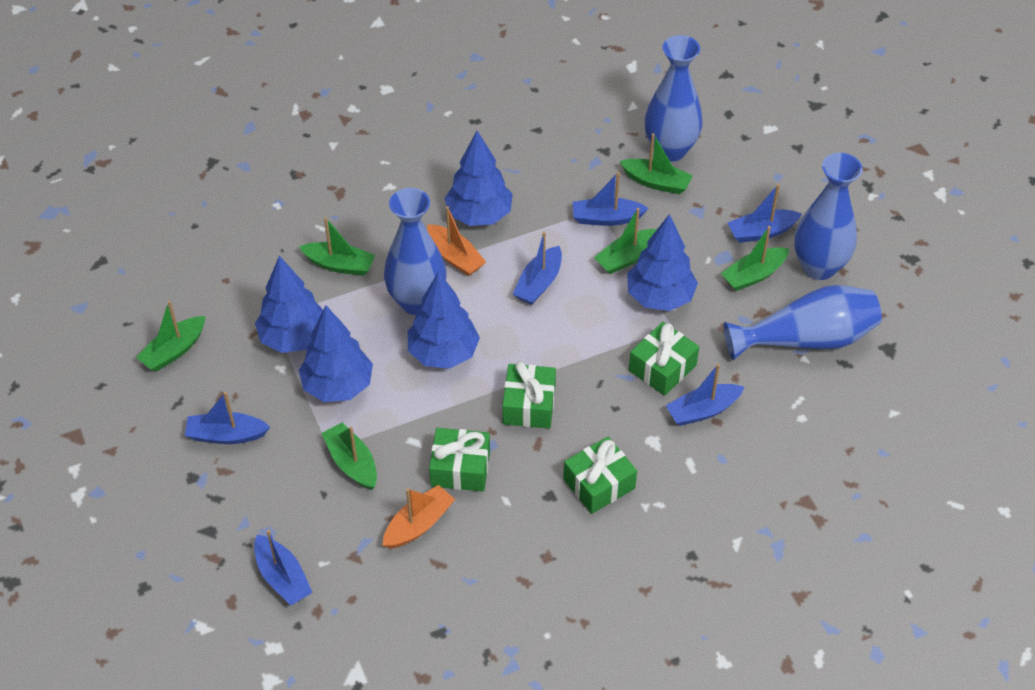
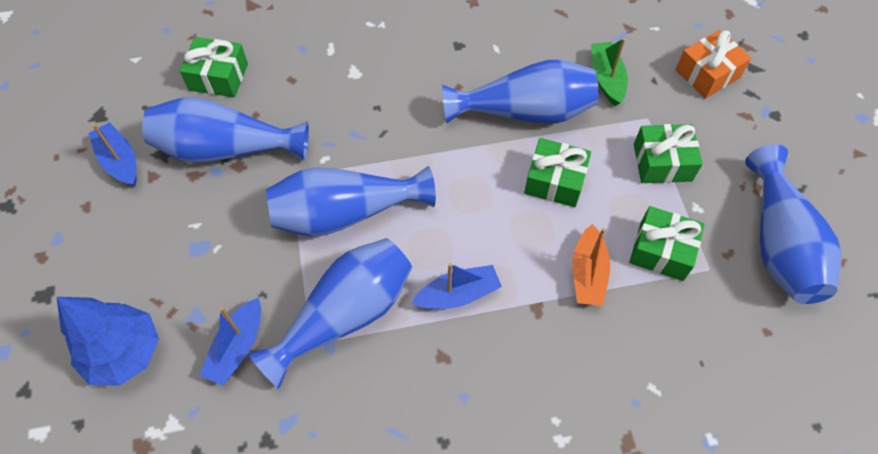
blue boat: [185,392,270,444] [254,529,313,606] [513,232,562,305] [573,172,649,226] [665,364,744,426] [727,184,802,243] = 6 -> [89,122,137,187] [199,297,261,386] [412,263,502,309] = 3
blue tree: [255,256,323,353] [299,305,373,402] [408,271,480,369] [444,131,513,226] [627,214,698,311] = 5 -> [57,297,159,386] = 1
blue vase: [384,188,446,315] [644,35,703,162] [724,285,882,360] [794,153,863,280] = 4 -> [142,97,309,163] [248,238,412,389] [266,166,436,236] [442,60,598,124] [745,144,841,304] = 5
green boat: [136,301,206,371] [299,217,375,276] [322,423,377,490] [594,208,657,274] [620,133,693,194] [721,226,789,291] = 6 -> [591,38,628,106] = 1
orange boat: [383,485,455,549] [427,206,486,276] = 2 -> [572,224,610,306] = 1
orange gift: none = 0 -> [675,30,751,99] = 1

